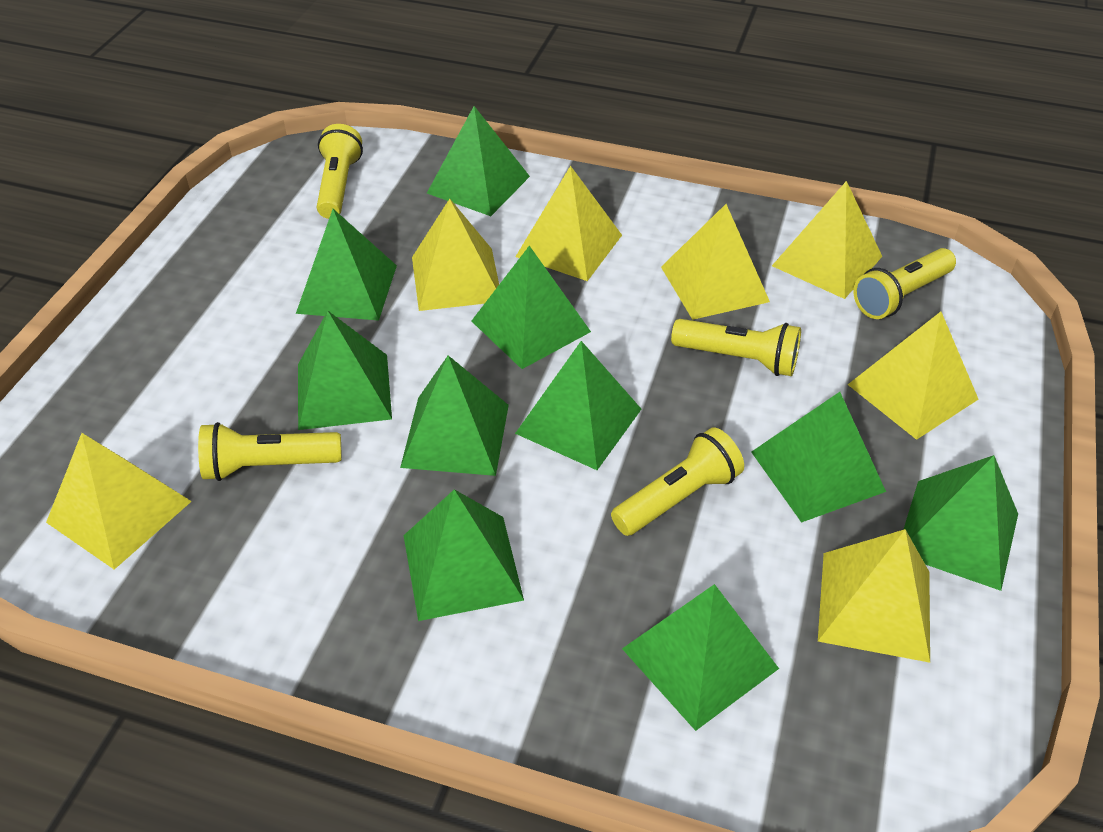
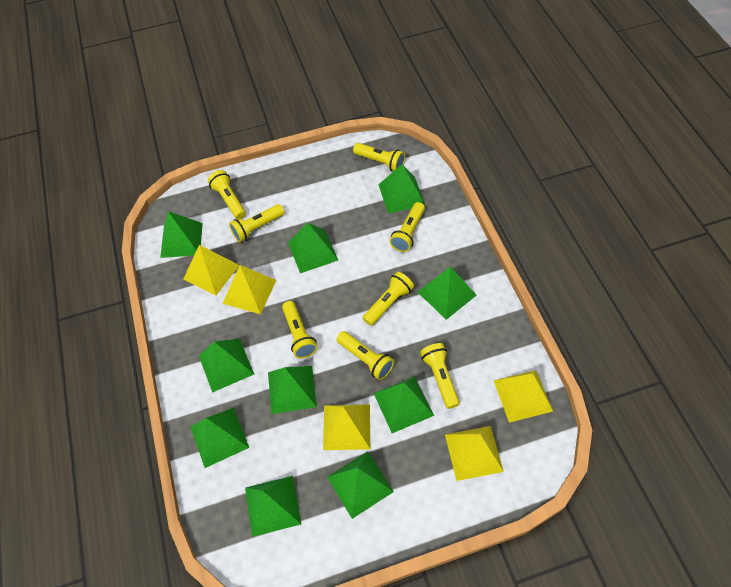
yellow flashlight: [198,422,342,481] [317,124,363,219] [611,428,744,536] [671,319,801,376] [853,248,956,319] = 5 -> [207,170,246,219] [229,204,285,242] [282,301,318,358] [337,331,394,380] [353,143,405,171] [363,272,414,326] [390,202,425,252] [420,343,460,409] = 8
yellow pyramid: [46,433,192,570] [412,199,499,311] [515,166,622,281] [661,204,770,320] [772,181,882,299] [818,529,930,663] [848,312,979,440] = 7 -> [183,245,239,296] [222,265,276,314] [323,404,370,450] [445,426,504,481] [494,370,553,423] = 5

